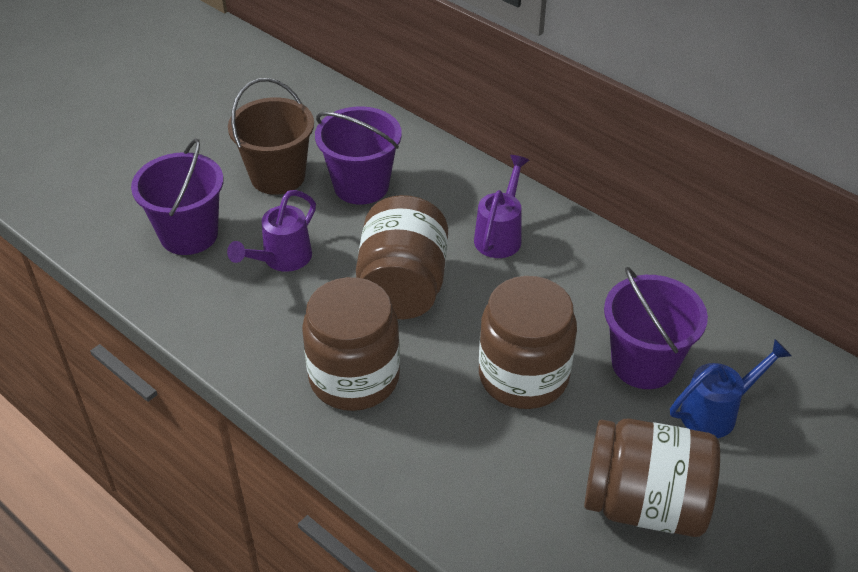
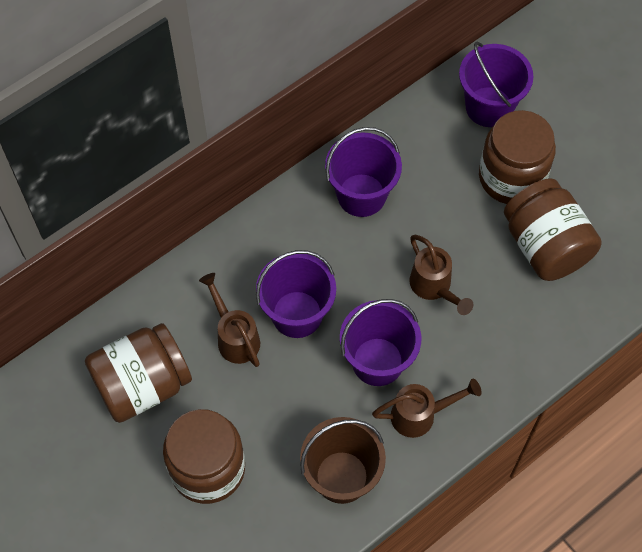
blue watering can: [670,339,792,438] = 1 -> none = 0
brown watering can: none = 0 -> [199,273,260,367] [372,379,482,438] [410,235,473,315] = 3
purple bucket: [131,138,224,255] [315,106,402,205] [604,267,708,389] = 3 -> [256,250,336,338] [325,127,402,217] [340,299,421,386] [459,41,534,127] = 4
purple watering can: [227,190,316,272] [474,155,529,258] = 2 -> none = 0

